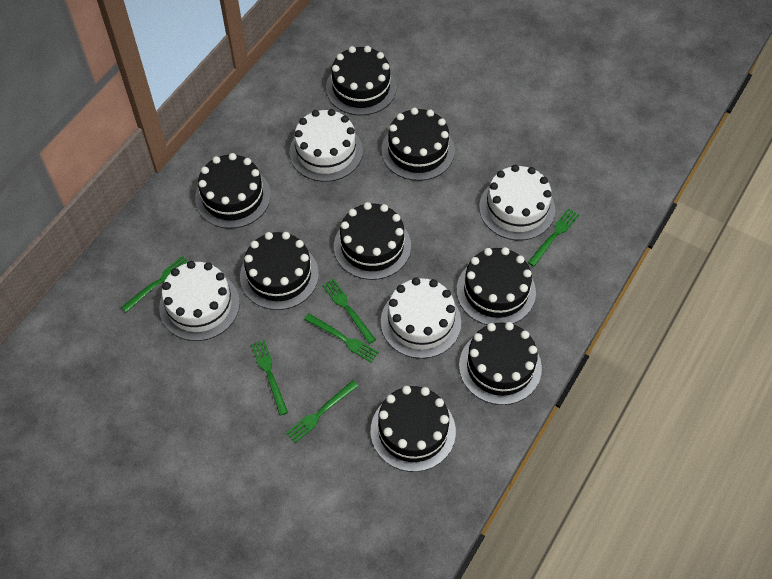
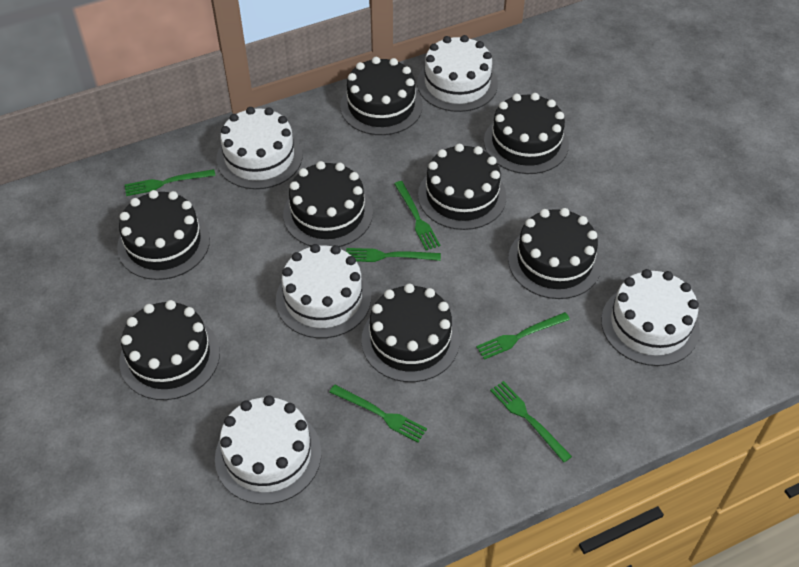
white cake: [159,261,240,341] [289,109,363,182] [381,277,461,359] [479,165,555,240] = 4 -> [215,395,321,504] [216,107,302,189] [276,244,371,338] [417,35,498,112] [601,269,700,366] = 5

